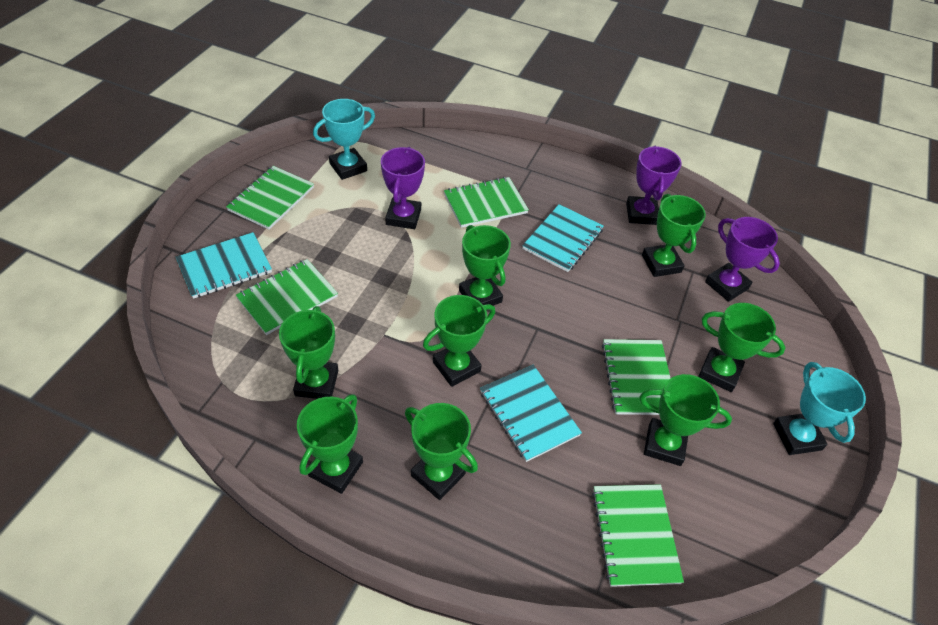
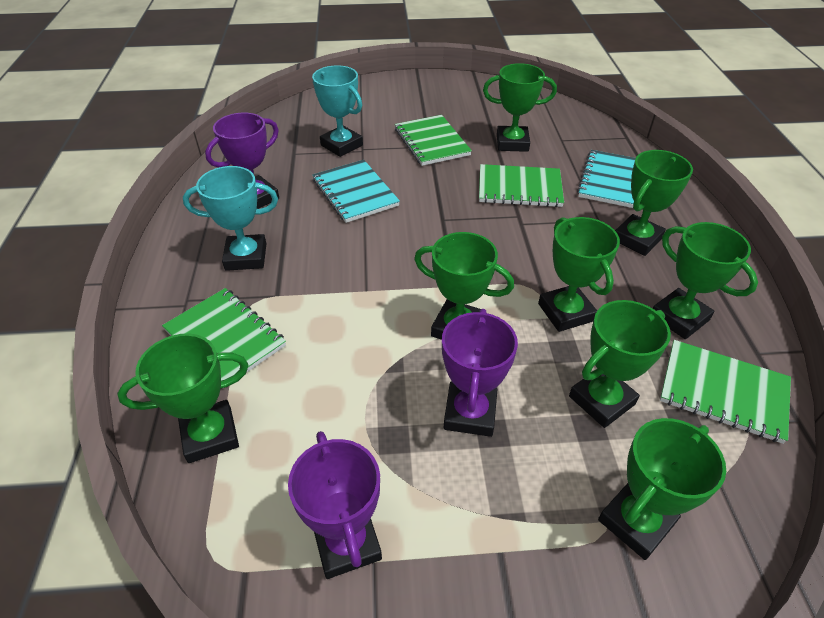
green notebook: [226,166,314,230] [236,259,338,335] [444,177,529,228] [592,485,684,587] [602,339,671,415] = 5 -> [162,288,286,389] [395,115,472,166] [479,164,564,207] [660,340,791,444] = 4
turquoise notebook: [176,232,272,299] [480,365,582,462] [522,204,604,272] = 3 -> [313,160,400,223] [577,150,636,208] = 2

